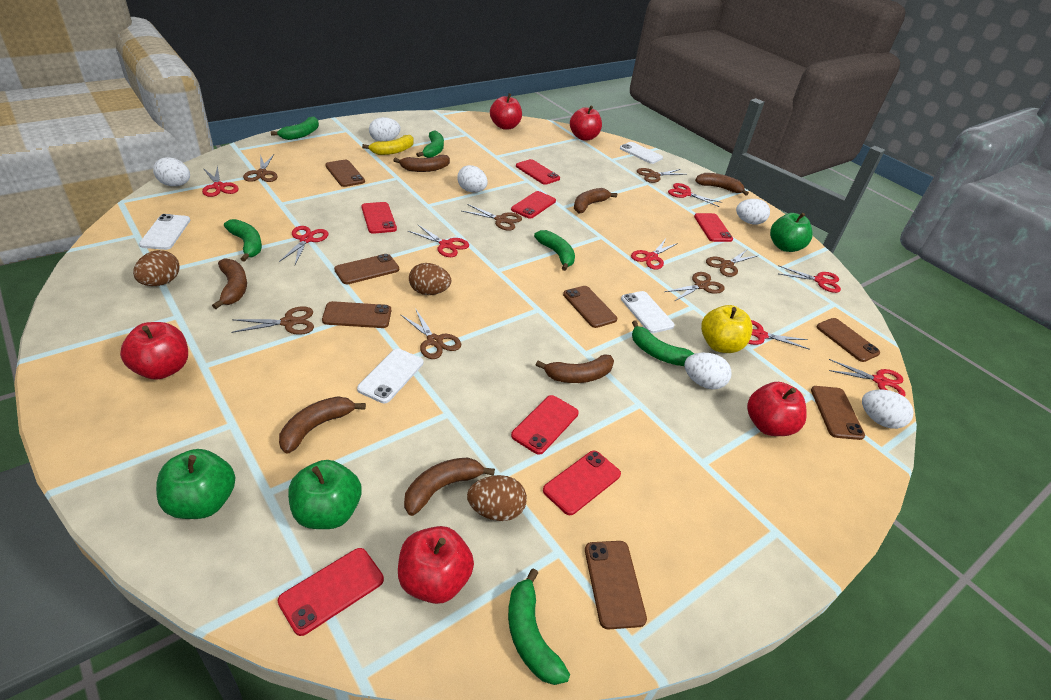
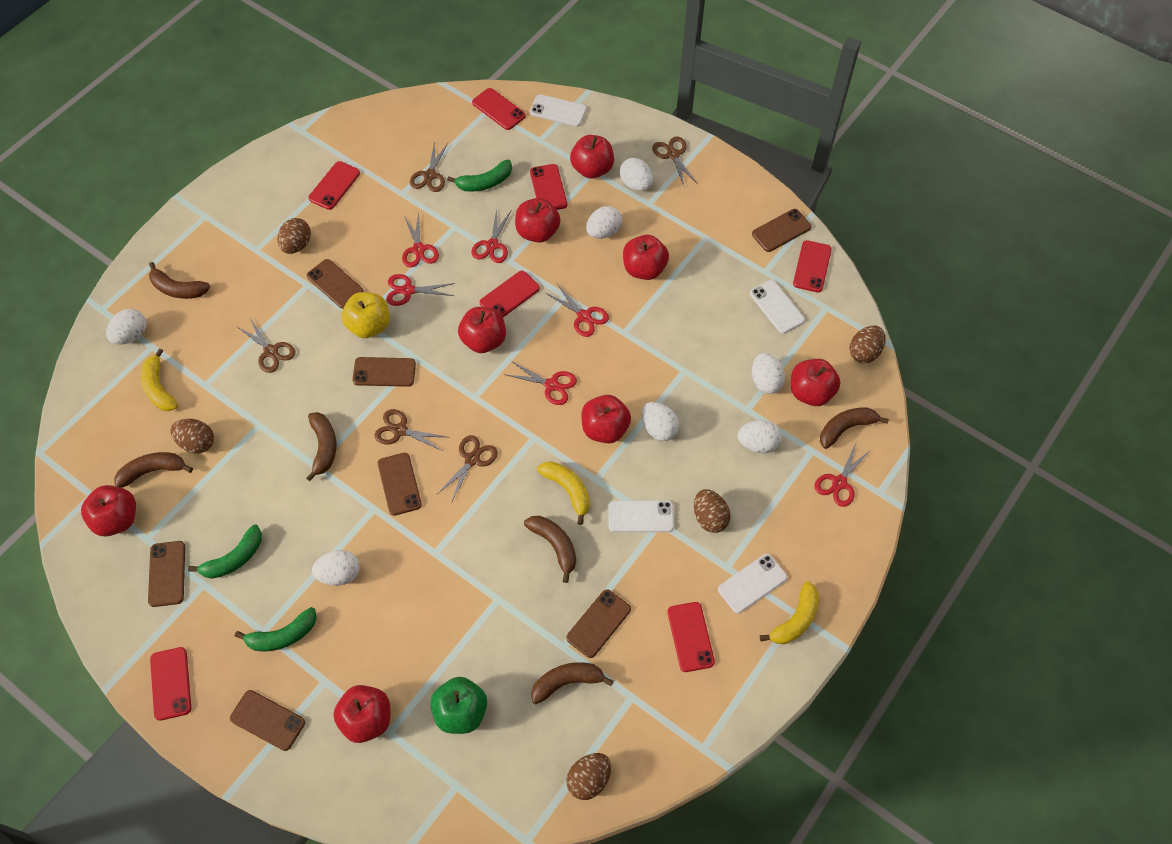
brown banana: [212,258,247,309] [279,396,366,454] [393,155,450,172] [404,457,495,516] [536,354,614,383] [574,188,617,214] [695,173,749,196] = 7 -> [114,452,193,488] [149,262,210,299] [306,412,336,481] [524,516,576,583] [531,662,614,704] [820,408,889,449] = 6
brown egg: [133,250,180,286] [409,263,451,295] [467,475,527,521] = 3 -> [171,419,214,454] [277,218,311,254] [566,753,611,800] [694,489,731,533] [849,326,886,363] = 5
brown scissors: [231,306,314,335] [243,154,278,182] [400,308,461,359] [462,204,522,231] [637,168,687,183] [664,272,725,301] [706,250,759,277] = 7 -> [236,318,295,373] [374,409,447,451] [410,140,449,192] [437,435,498,501] [652,136,698,186] = 5
green apple: [156,449,235,519] [288,460,361,529] [770,213,812,252] = 3 -> [431,677,487,734] = 1
green banana: [224,219,262,262] [271,116,319,140] [416,131,444,158] [508,569,570,685] [534,230,575,271] [632,321,694,366] = 6 -> [188,524,262,579] [235,607,317,652] [447,160,512,192] = 3
red apple: [120,322,188,380] [398,526,474,604] [490,93,522,130] [570,105,602,140] [747,382,807,436] = 5 -> [81,485,136,536] [333,685,390,743] [458,307,506,353] [515,198,561,243] [570,135,614,179] [581,395,631,443] [623,235,669,280] [791,359,840,406] = 8
red scissors: [202,165,239,197] [279,226,329,265] [408,224,469,257] [631,239,678,270] [668,183,723,207] [748,320,810,350] [778,265,841,293] [829,359,906,397] = 8 -> [386,274,455,306] [402,212,439,268] [471,209,511,263] [504,361,577,405] [546,284,609,337] [815,441,872,507] = 6
white egg: [153,157,190,186] [369,117,401,141] [457,165,488,193] [684,353,732,389] [736,199,770,225] [862,390,914,429] = 6 -> [106,309,146,345] [312,550,360,586] [586,206,622,239] [620,158,653,191] [641,402,679,441] [738,420,782,453] [752,353,785,394] = 7
yellow banana: [362,135,414,155] = 1 -> [141,348,178,411] [537,461,590,525] [760,581,819,644] = 3

